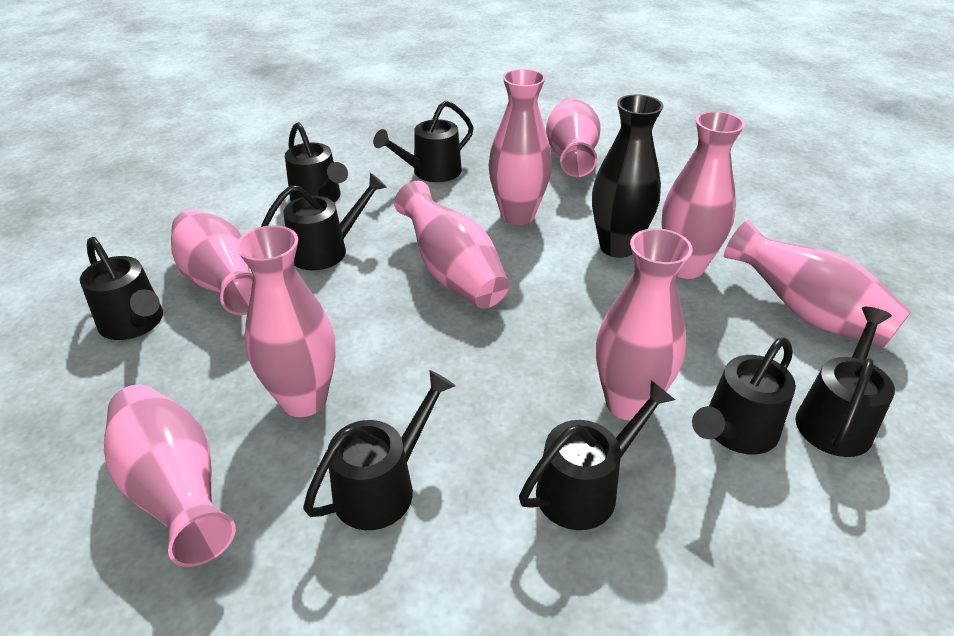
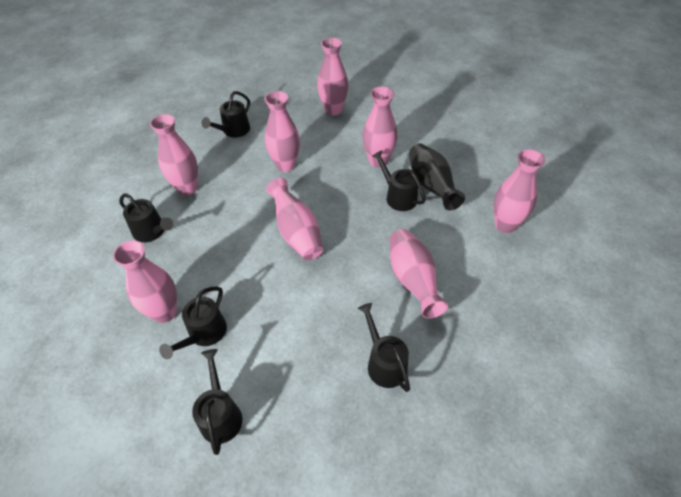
black watering can: [80,237,163,340] [261,173,387,270] [285,122,348,202] [303,370,455,530] [373,101,474,182] [519,380,675,530] [692,337,796,455] [795,307,895,457] = 8 -> [119,193,173,242] [159,287,227,359] [192,349,243,455] [202,91,250,137] [358,303,410,392] [372,150,426,211] = 6
pink vase: [104,384,236,567] [171,210,253,315] [236,225,335,417] [394,181,509,308] [489,69,552,225] [546,98,601,177] [596,228,693,421] [661,111,745,279] [724,220,911,347] = 9 -> [113,240,177,323] [150,114,198,196] [265,91,300,172] [266,178,323,260] [317,38,348,116] [363,87,397,168] [389,229,448,319] [494,149,545,233] = 8

